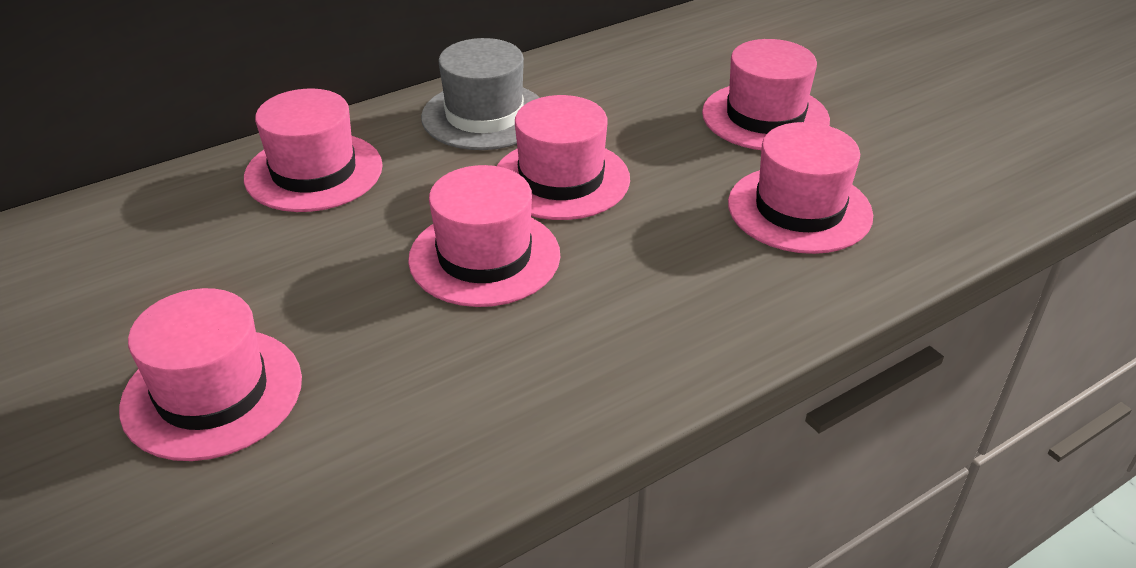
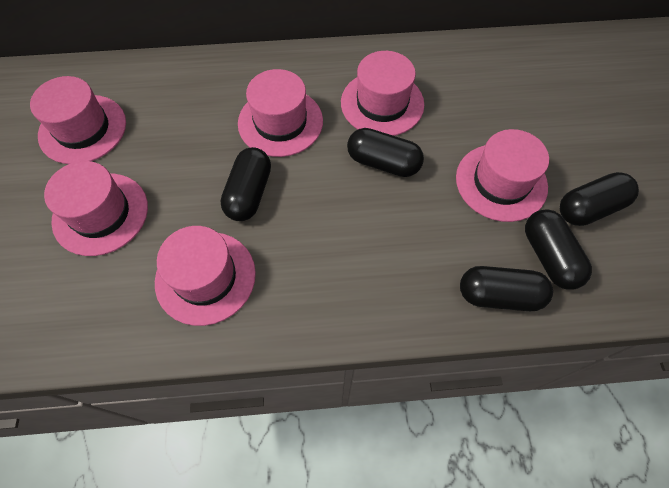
black capsule: none = 0 -> [220,147,271,221] [347,128,424,177] [460,266,553,311] [525,209,592,290] [560,172,639,226] = 5
grey hat: [421,38,540,150] = 1 -> none = 0

